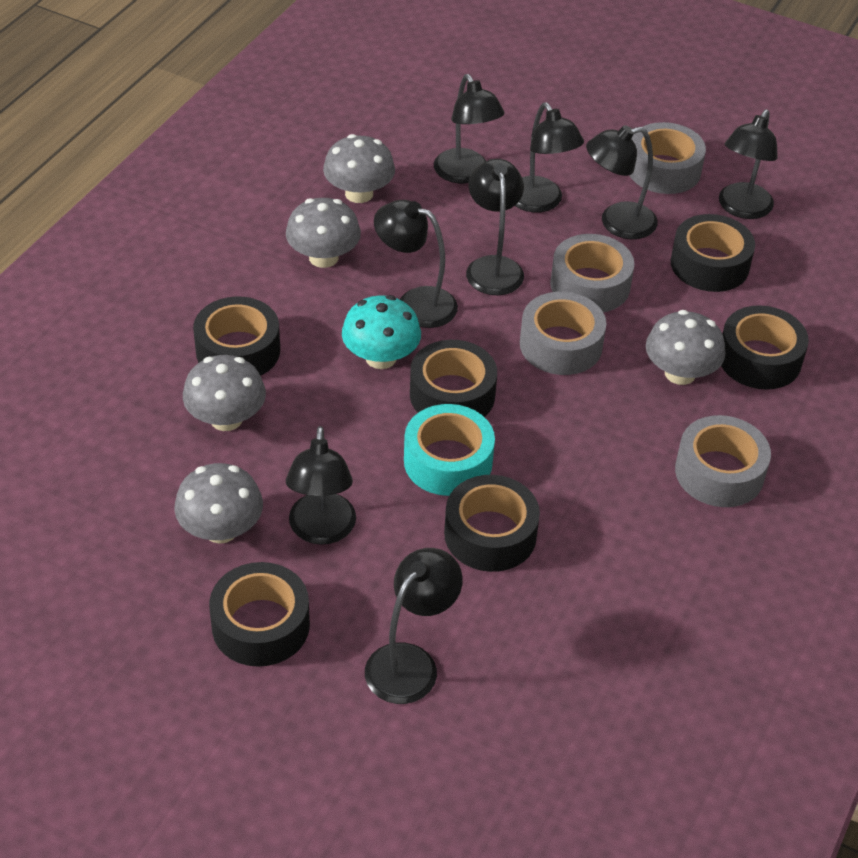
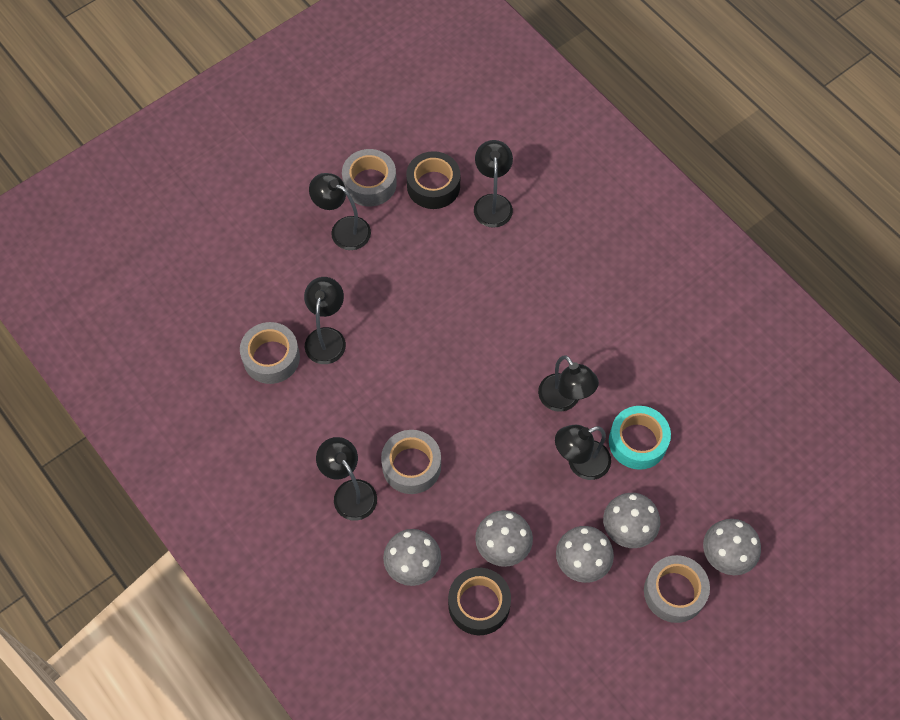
black lamp: [286,426,356,545] [365,548,463,704] [374,200,458,328] [434,74,504,183] [466,159,524,295] [515,102,584,212] [586,125,658,239] [719,109,778,219] = 8 -> [304,277,346,364] [309,173,371,250] [316,437,377,521] [474,140,513,228] [538,355,599,412] [555,425,611,480] = 6
black tape: [193,296,280,376] [209,562,310,667] [410,340,497,417] [444,475,540,572] [671,214,755,292] [721,305,809,390] = 6 -> [406,151,460,209] [448,568,511,635] = 2
turquoise mushroom: [342,295,421,369] = 1 -> none = 0

